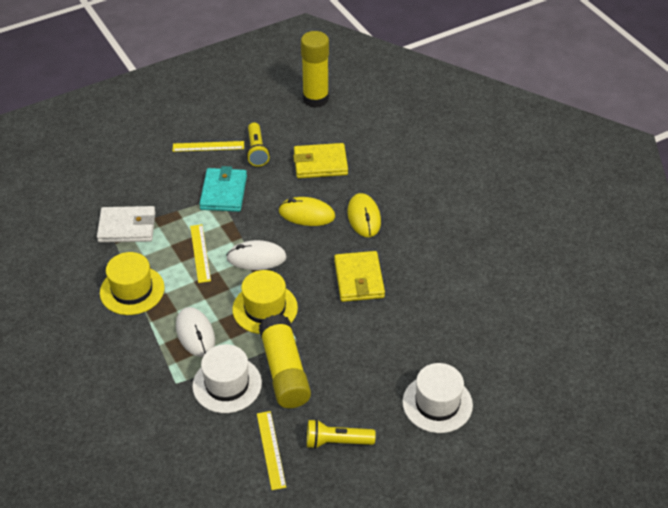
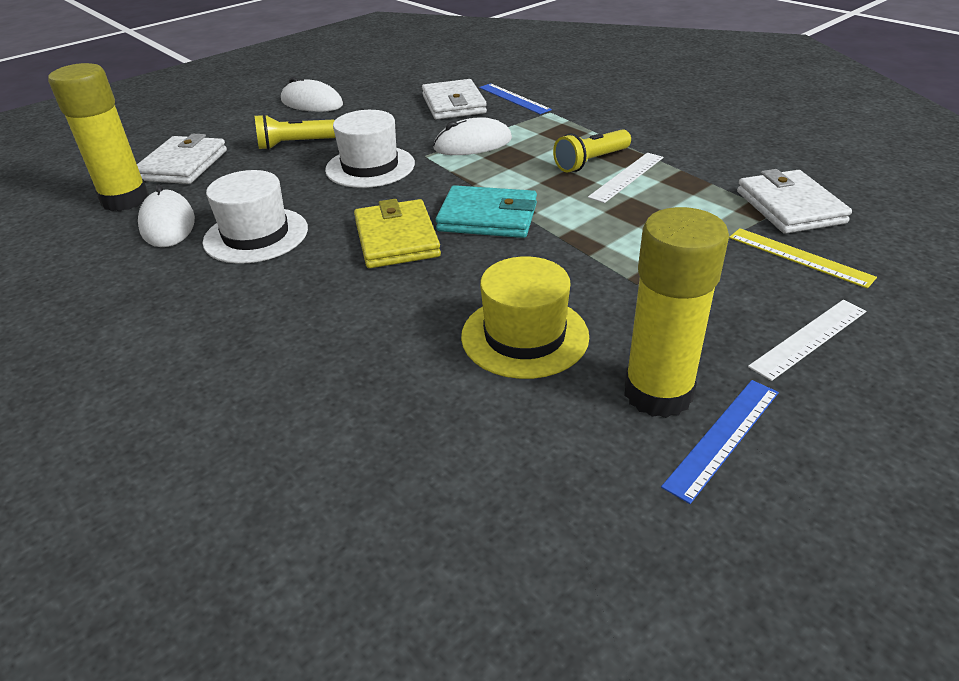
blue ruler: none = 0 -> [479,83,552,114] [661,380,779,504] = 2
white mouse: [176,307,215,357] [226,240,287,270] = 2 -> [138,185,195,247] [281,77,343,112] [433,117,512,155] = 3
white ruler: none = 0 -> [588,153,663,203] [748,300,866,381] = 2
white wallet: [97,206,155,243] = 1 -> [137,134,227,184] [422,79,487,119] [737,169,852,234] = 3
yellow hat: [100,252,165,315] [232,270,298,334] = 2 -> [461,256,589,379] = 1
yellow mouse: [278,197,335,226] [347,193,381,237] = 2 -> none = 0
yellow ruler: [173,141,244,152] [190,224,211,283] [257,411,286,490] = 3 -> [729,228,877,289] = 1
yellow wallet: [293,143,348,178] [334,251,385,302] = 2 -> [354,199,441,268] = 1

